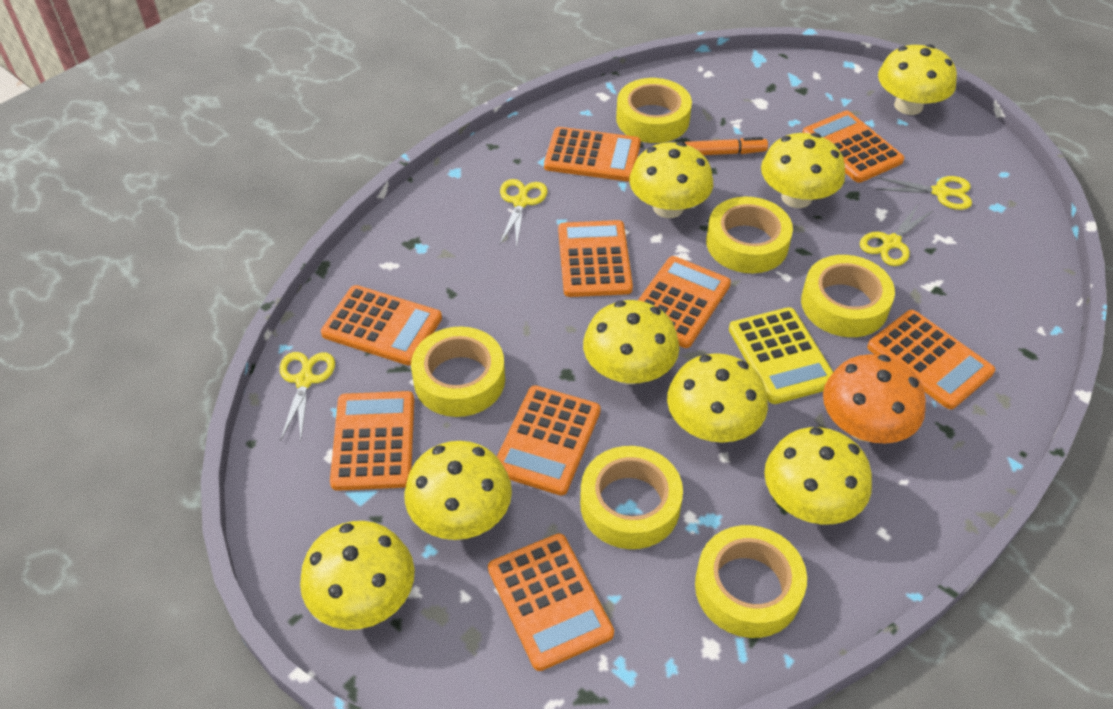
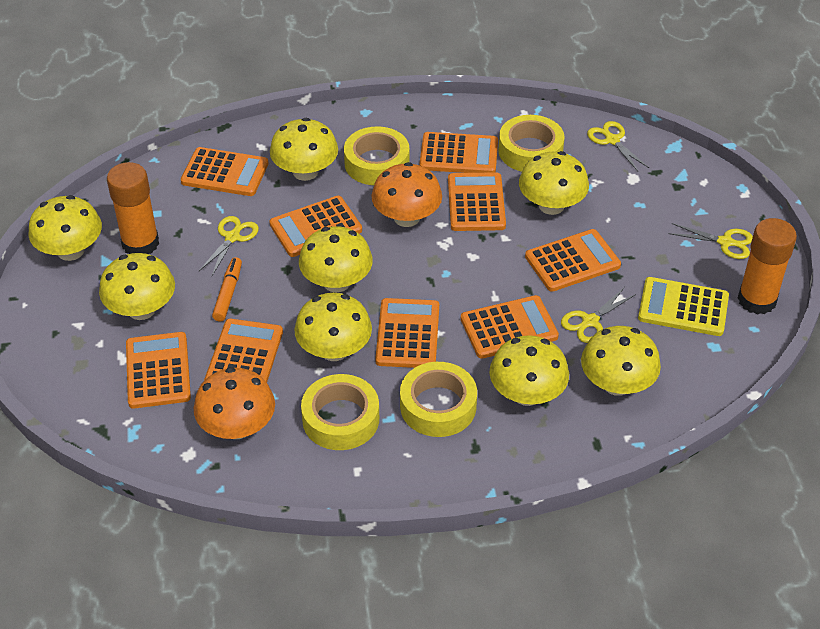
orange glue stick: none = 0 -> [107,162,159,254] [738,218,797,315] = 2
orange mushroom: [823,354,926,444] = 1 -> [194,367,275,439] [371,162,442,227] = 2
yellow tape: [411,326,505,417] [580,446,683,549] [616,78,692,143] [695,525,807,638] [706,197,793,273] [801,255,895,337] = 6 -> [301,374,379,450] [344,126,409,185] [400,362,477,437] [498,115,564,172] = 4

